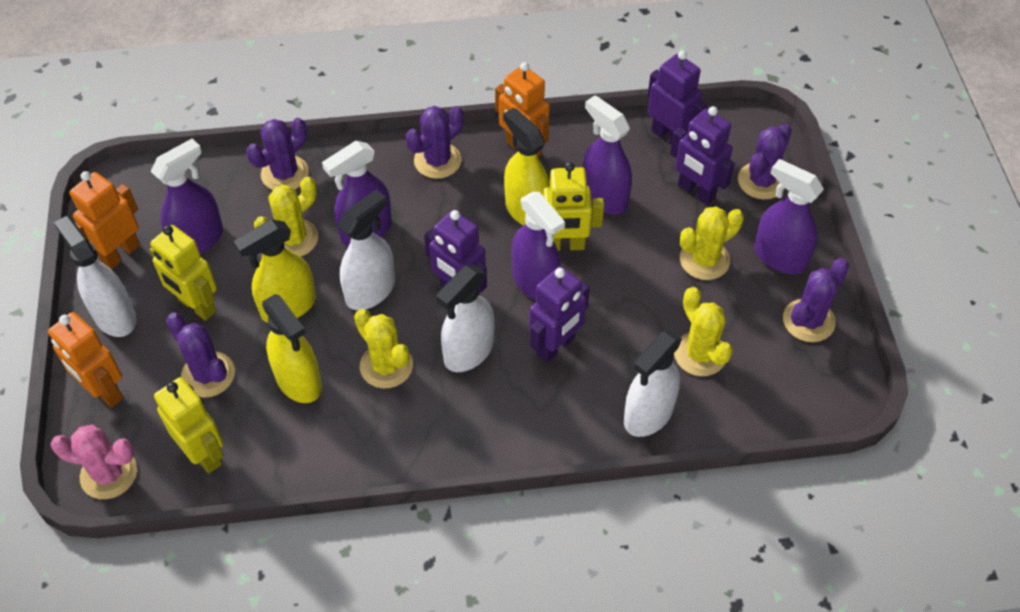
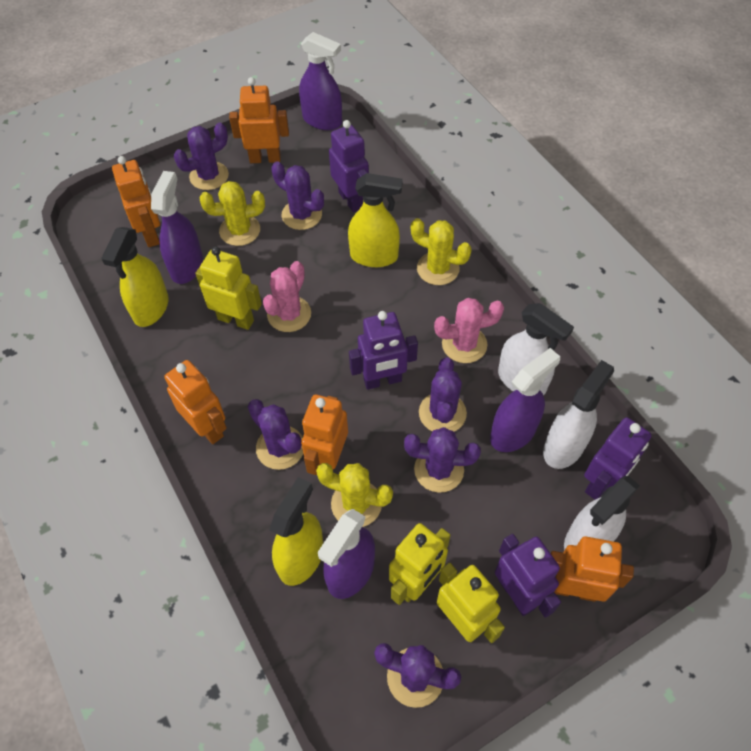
orange robot: [48,312,124,408] [69,171,140,269] [495,62,550,157] = 3 -> [112,156,160,247] [164,360,227,444] [229,77,289,163] [301,394,348,475] [551,537,634,602] = 5
pink cactus: [50,424,137,499] = 1 -> [263,261,311,332] [434,298,504,363] = 2
purple cactus: [166,312,235,398] [246,118,309,190] [406,106,464,179] [738,124,792,199] [783,258,849,342] = 5 -> [174,122,229,190] [248,399,303,470] [271,161,324,230] [374,643,461,708] [404,427,481,493] [419,357,467,432] = 6
purple spray bottle: [151,139,223,254] [322,141,392,246] [511,192,565,300] [583,95,632,215] [754,159,824,274] = 5 -> [151,171,203,284] [299,32,342,130] [318,509,375,599] [490,348,560,452] = 4
white spray bottle: [54,216,137,337] [338,190,395,310] [436,265,494,372] [624,331,682,437] = 4 -> [498,303,574,395] [543,360,614,469] [564,476,640,550] = 3
yellow cactus: [254,177,318,256] [354,309,413,388] [674,287,733,376] [680,206,744,280] = 4 -> [200,181,265,246] [316,463,393,527] [411,218,472,285] = 3

